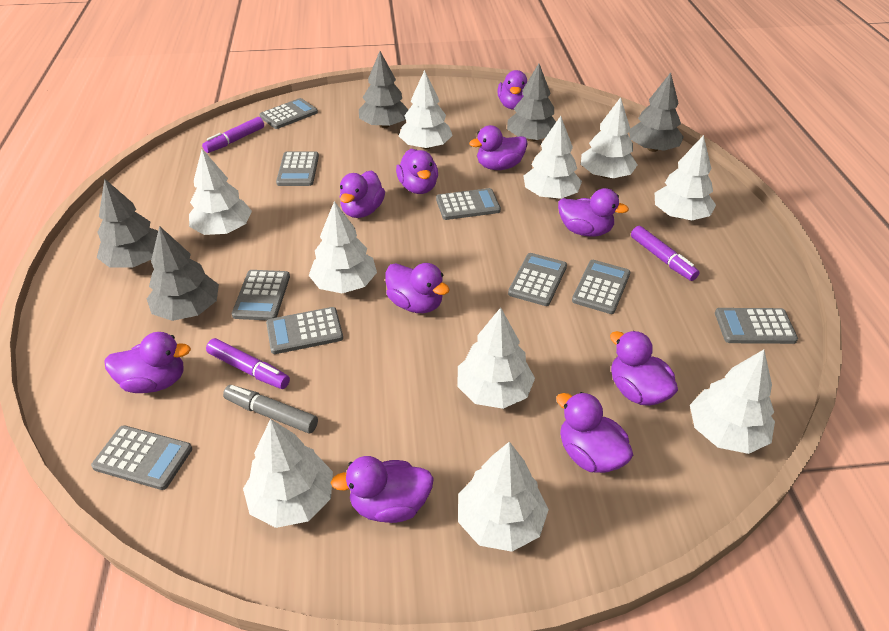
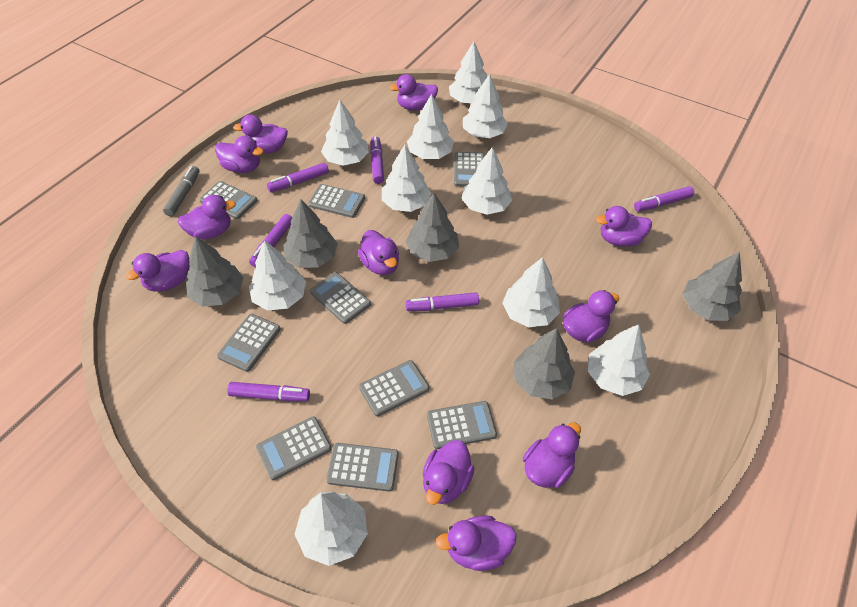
purple duck: [104,332,191,393] [331,456,434,523] [340,171,385,218] [385,263,450,313] [396,149,438,194] [469,125,528,170] [497,70,527,110] [556,392,633,473] [558,188,629,237] [610,331,678,406] = 10 -> [126,250,189,292] [178,195,236,239] [215,136,264,173] [233,114,288,153] [358,230,399,275] [389,74,438,111] [423,440,474,505] [436,515,517,571] [523,422,581,488] [563,290,620,343] [596,206,652,247] = 11
purple marker: [202,117,264,153] [206,338,290,389] [631,226,700,281] = 3 -> [227,382,310,401] [249,214,292,267] [267,163,329,192] [370,136,384,184] [406,292,479,311] [634,186,694,212] = 6

